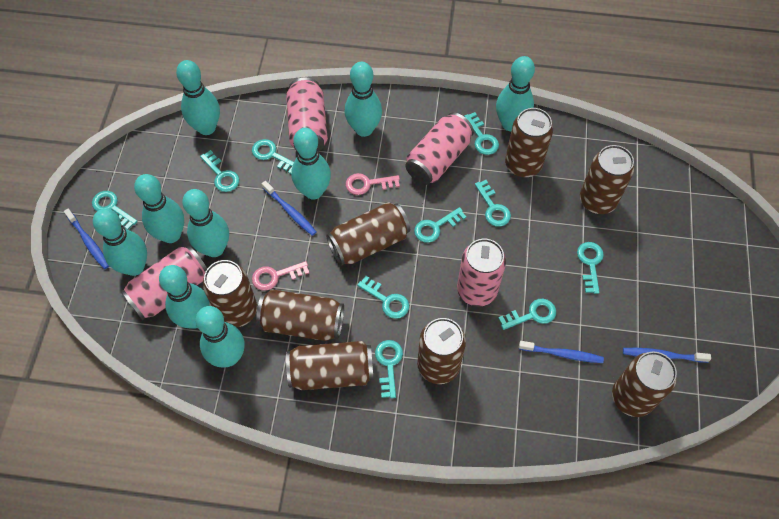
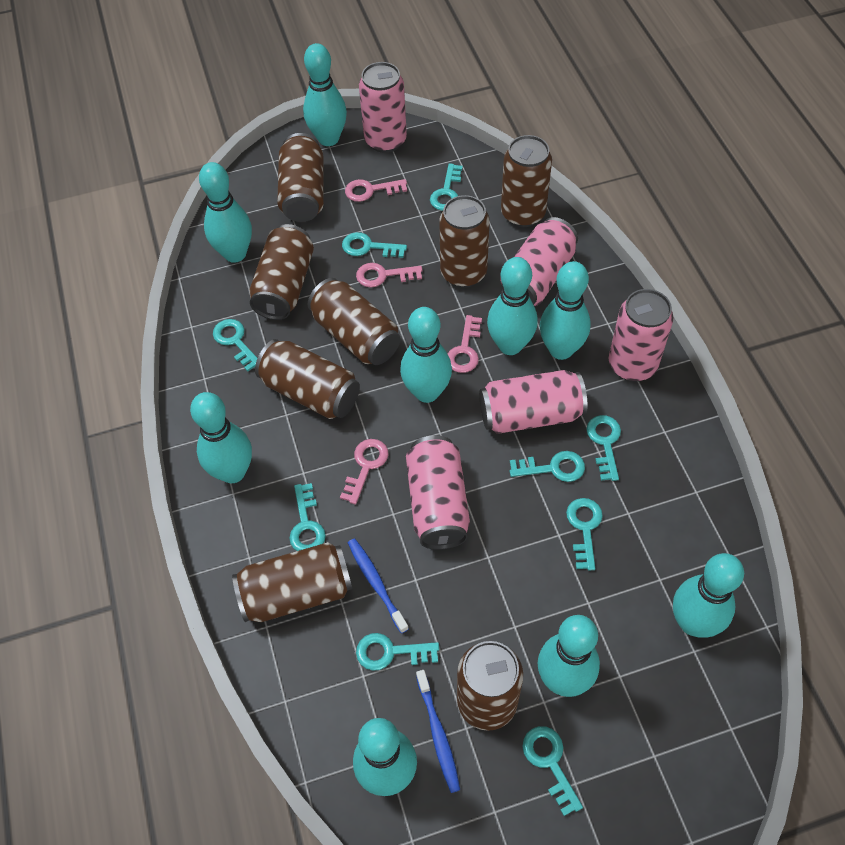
blue toothbrush: [64,209,109,269] [262,181,316,236] [519,341,604,363] [623,348,711,363] = 4 -> [348,538,409,633] [416,670,460,793] = 2
pink can: [121,246,207,320] [286,77,328,152] [406,112,474,185] [457,239,506,306] = 4 -> [359,62,407,153] [406,435,470,550] [479,370,587,434] [500,217,578,306] [609,289,673,382] = 5
pink key: [252,261,309,291] [346,173,400,195] = 2 -> [340,439,389,505] [345,179,407,202] [356,263,422,288] [448,315,482,373] = 4
turquoise key: [92,191,138,230] [200,150,239,192] [252,139,294,174] [357,276,409,319] [375,340,403,398] [414,207,466,243] [464,112,499,155] [475,180,511,227] [499,299,556,330] [577,242,604,294] = 10 -> [213,319,257,371] [289,483,326,551] [342,232,407,258] [356,633,439,671] [430,163,463,211] [510,451,585,482] [522,726,583,816] [566,498,603,570] [586,415,621,481] = 9

